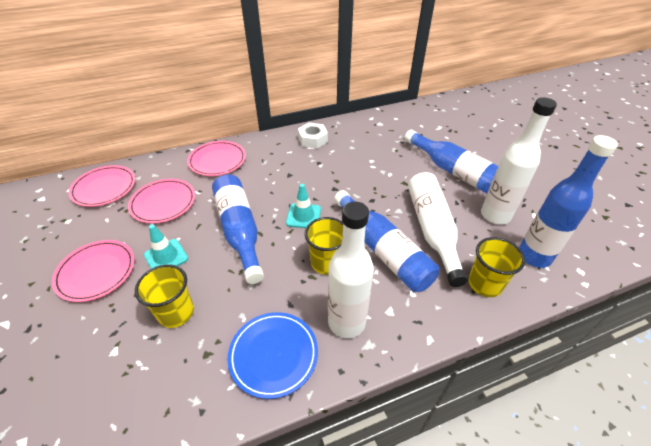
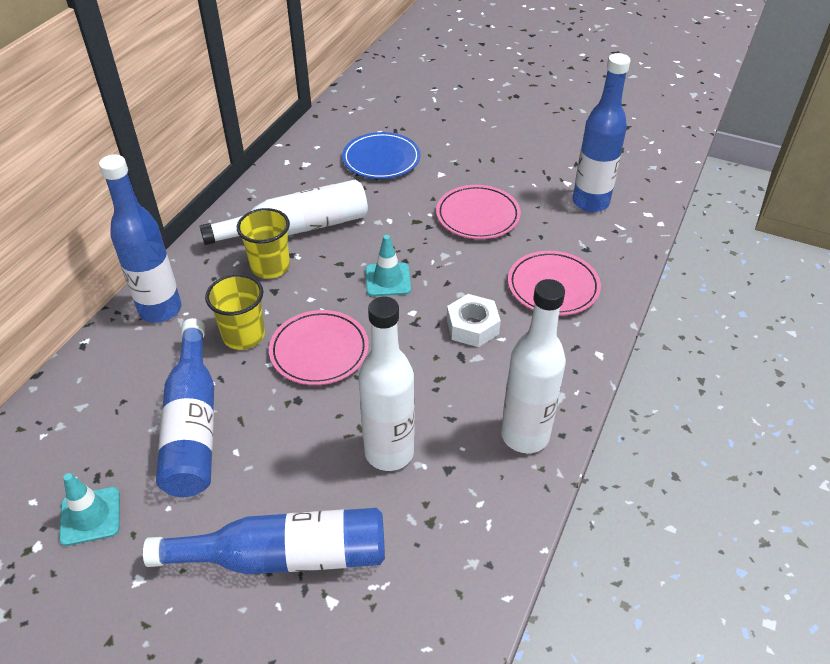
pink plate: [52,240,135,302] [69,165,136,207] [128,179,195,223] [187,141,246,176] = 4 -> [269,310,369,385] [436,185,521,239] [508,251,601,316] = 3
yellow cup: [135,264,194,328] [305,217,343,275] [468,237,525,297] = 3 -> [205,274,265,350] [237,208,290,279] = 2

